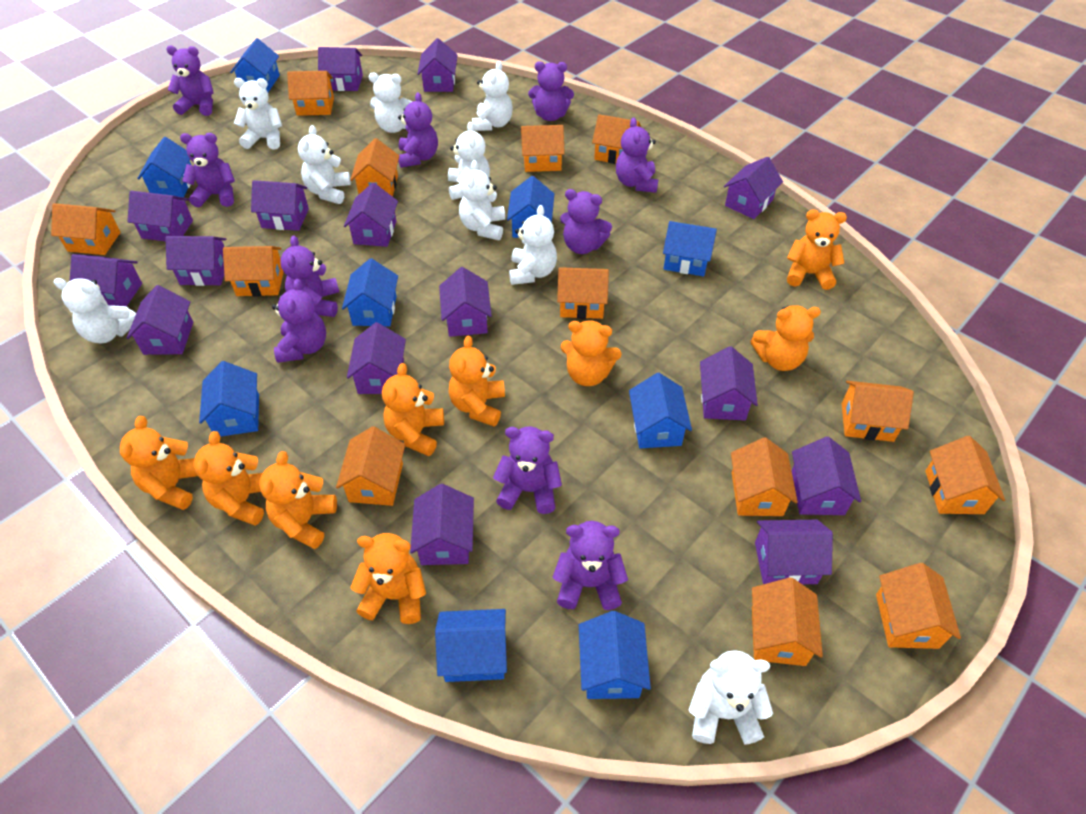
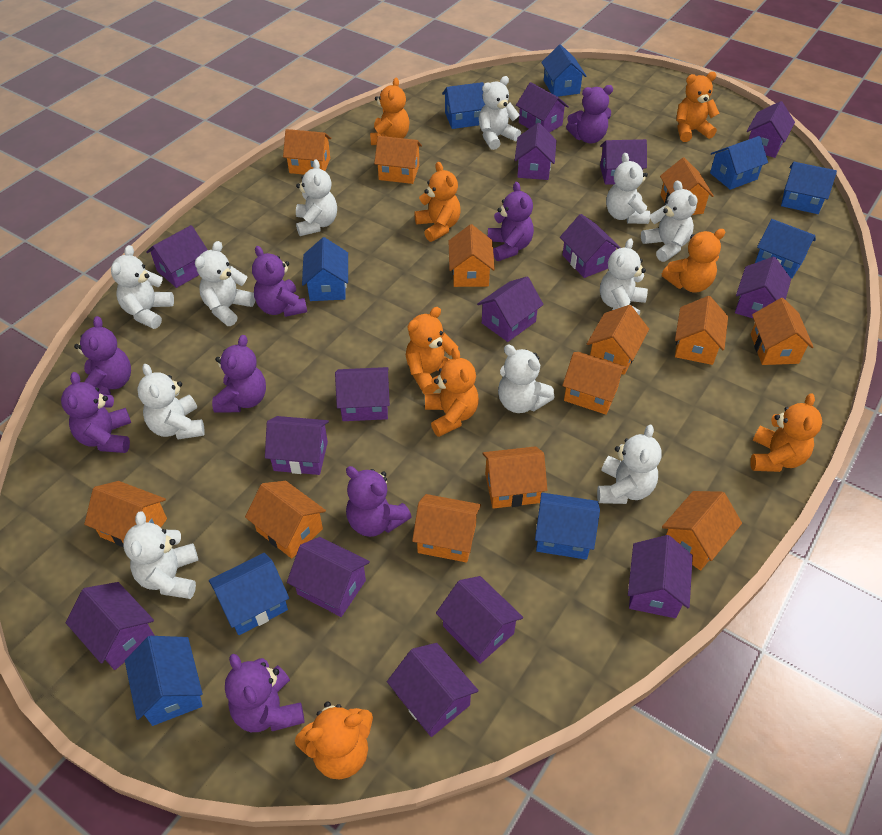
orange teddy bear: [120,416,198,510] [194,431,264,526] [259,451,337,549] [350,533,426,624] [382,363,444,456] [449,336,505,427] [560,320,621,386] [750,305,821,371] [787,209,847,290] = 9 -> [295,702,373,779] [370,78,409,145] [406,307,458,395] [414,162,461,242] [425,347,479,437] [662,229,725,292] [676,72,720,142] [750,393,822,472] = 8
purple teddy bear: [166,46,214,116] [180,133,235,207] [272,279,326,363] [280,235,339,317] [398,92,438,168] [493,427,562,514] [528,62,574,121] [553,521,628,610] [560,189,612,254] [616,118,658,193] = 10 -> [61,372,131,453] [74,316,131,395] [212,335,266,413] [225,654,305,732] [252,246,307,317] [346,466,412,537] [488,182,534,261] [566,85,613,143] = 8
white teddy bear: [54,278,136,343] [234,78,282,150] [298,125,351,204] [369,73,413,133] [448,122,490,200] [459,160,505,240] [472,61,513,131] [509,205,557,285] [688,650,773,745] = 9 -> [111,245,174,329] [123,511,198,599] [137,364,205,439] [195,241,255,326] [296,159,337,236] [479,76,521,150] [498,345,555,413] [597,425,662,504] [600,238,648,315] [606,153,650,224] [641,180,698,262] = 11

